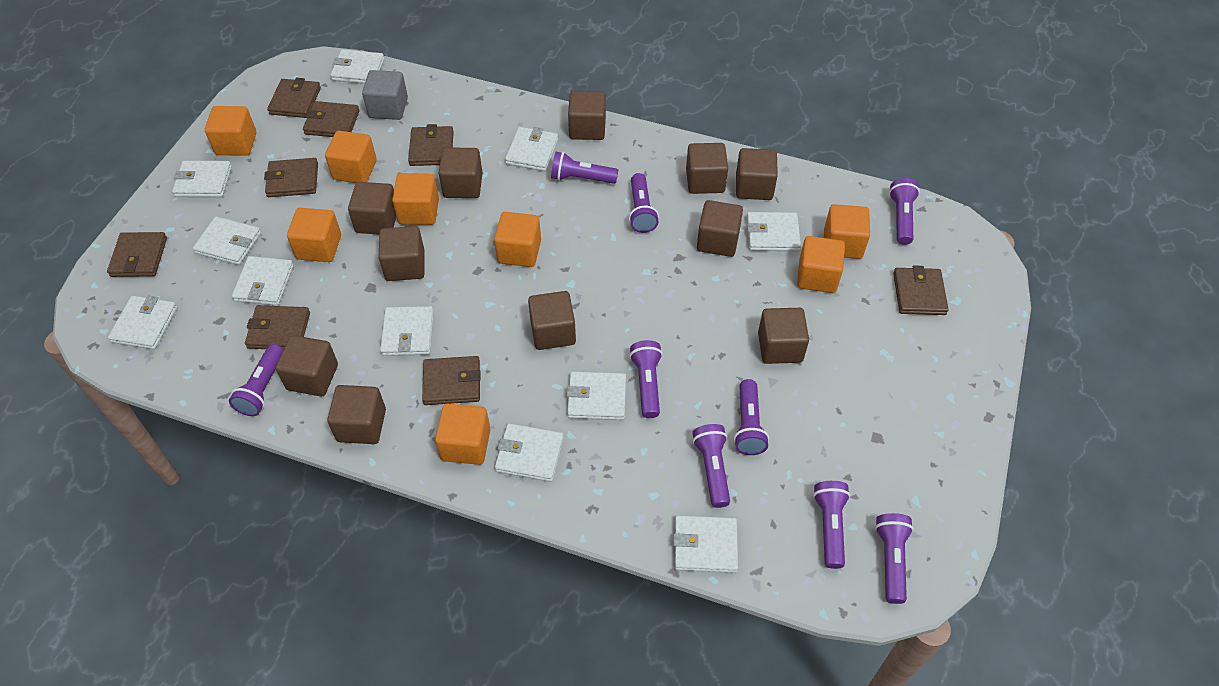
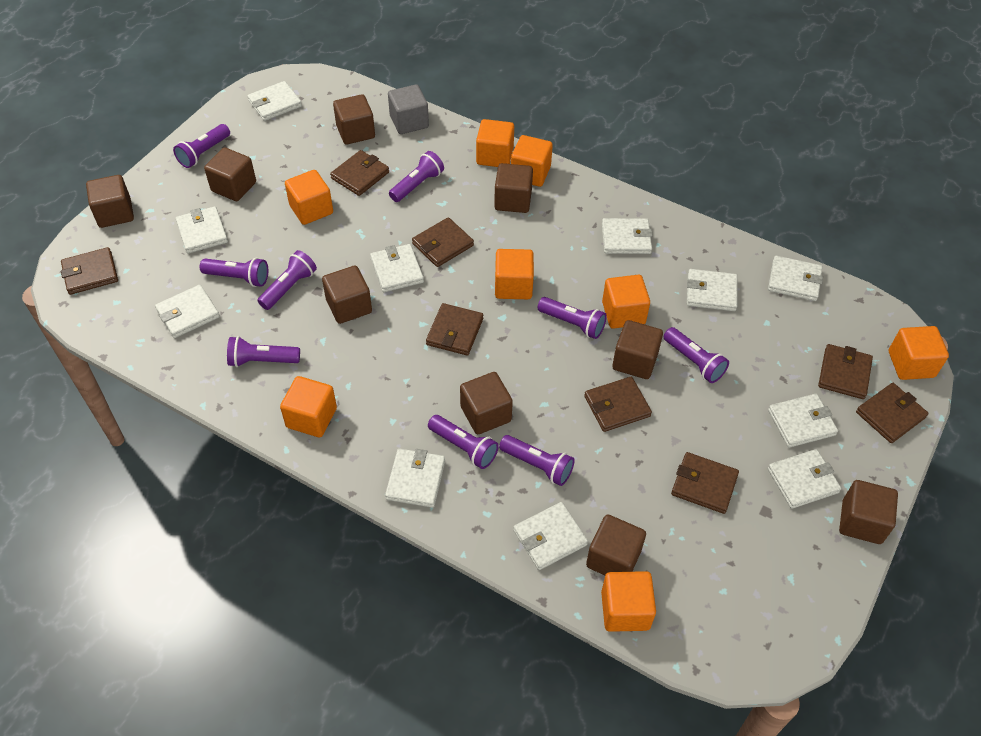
brown cube: [276,335,338,396] [327,385,386,444] [348,182,396,235] [378,226,425,281] [439,147,483,198] [528,291,576,350] [568,91,606,140] [686,143,728,194] [697,200,743,257] [736,148,778,200] [758,308,809,364] = 11 -> [86,175,134,228] [204,147,256,201] [322,266,372,324] [333,94,375,145] [460,372,513,434] [494,163,533,213] [586,514,646,575] [612,320,663,379] [839,480,898,544] = 9

